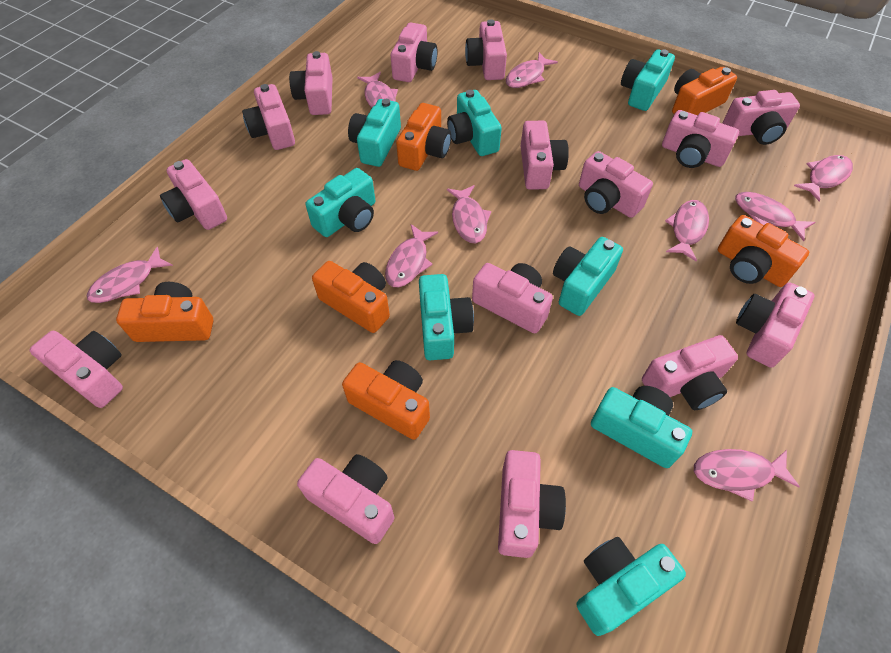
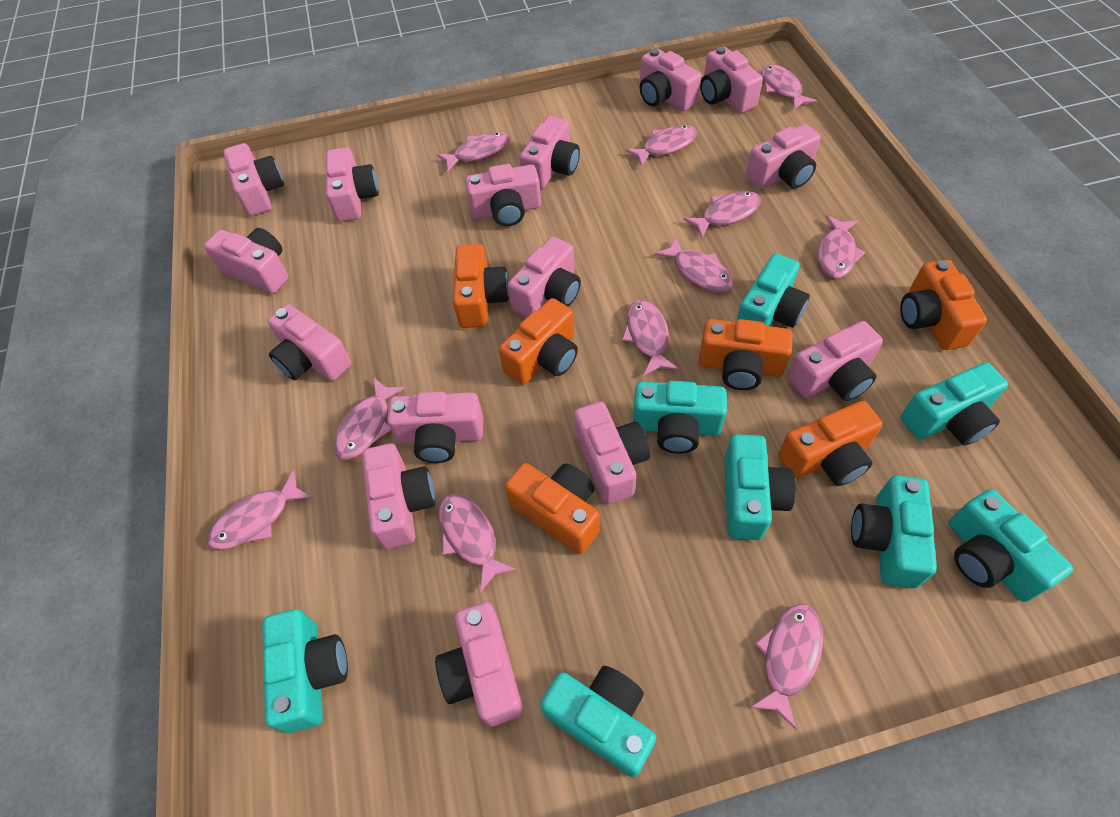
pink fish: [87,247,173,303] [357,72,398,108] [385,224,438,287] [447,185,491,243] [506,53,558,88] [665,200,709,262] [694,449,800,501] [735,192,815,241] [794,155,853,201] = 9 -> [207,470,312,550] [334,378,405,460] [436,132,510,171] [439,494,517,593] [622,300,679,376] [625,125,697,166] [654,238,733,293] [683,191,761,238] [750,604,823,729] [761,64,817,110] [818,215,865,278] = 11

